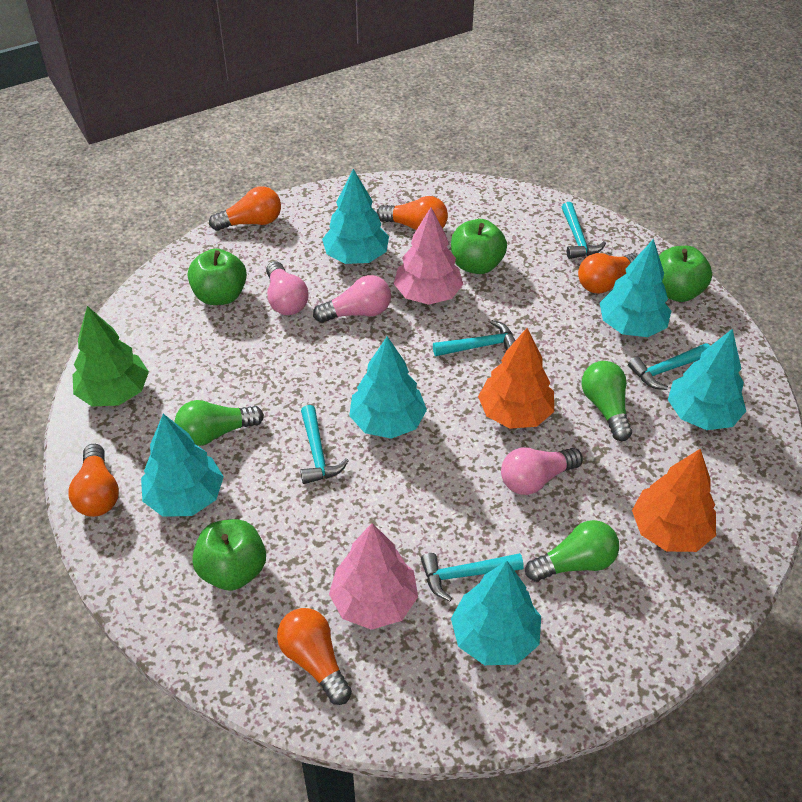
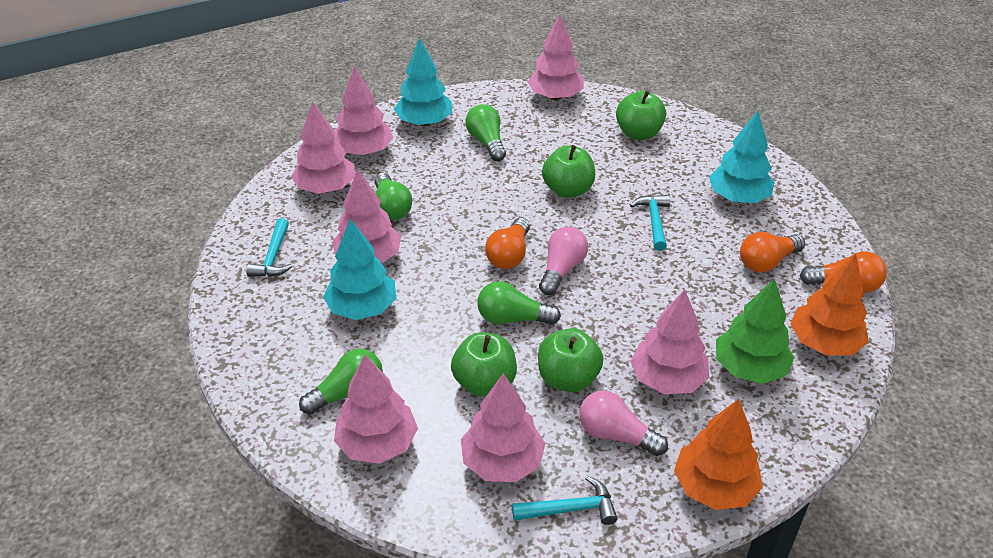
green light bulb: [175,400,264,446] [525,520,619,582] [582,361,632,441] = 3 -> [299,349,383,415] [374,173,412,220] [466,104,506,161] [477,281,561,325] = 4
orange light bulb: [68,444,119,517] [209,186,281,231] [277,608,352,705] [377,196,448,230] [578,253,638,294] = 5 -> [485,218,530,269] [740,232,805,273] [800,251,887,293] = 3
pink light bulb: [266,261,309,315] [313,275,391,323] [501,447,583,495] = 3 -> [539,227,588,295] [579,390,668,456] = 2
pink tree: [329,523,418,630] [394,207,463,305] = 2 -> [291,102,355,194] [332,169,401,263] [334,66,394,156] [334,355,418,464] [461,373,546,482] [528,14,584,100] [630,290,709,394] = 7
turquoise hammer: [300,405,349,484] [421,553,524,601] [433,320,516,356] [562,202,606,259] [628,343,710,390] = 5 -> [246,218,293,277] [512,476,618,525] [630,195,670,251] = 3
turquoise tree: [141,414,224,517] [322,169,389,264] [349,336,427,439] [451,561,541,665] [600,239,671,337] [668,329,746,430] = 6 -> [323,219,396,320] [394,38,452,126] [709,111,774,203] = 3

